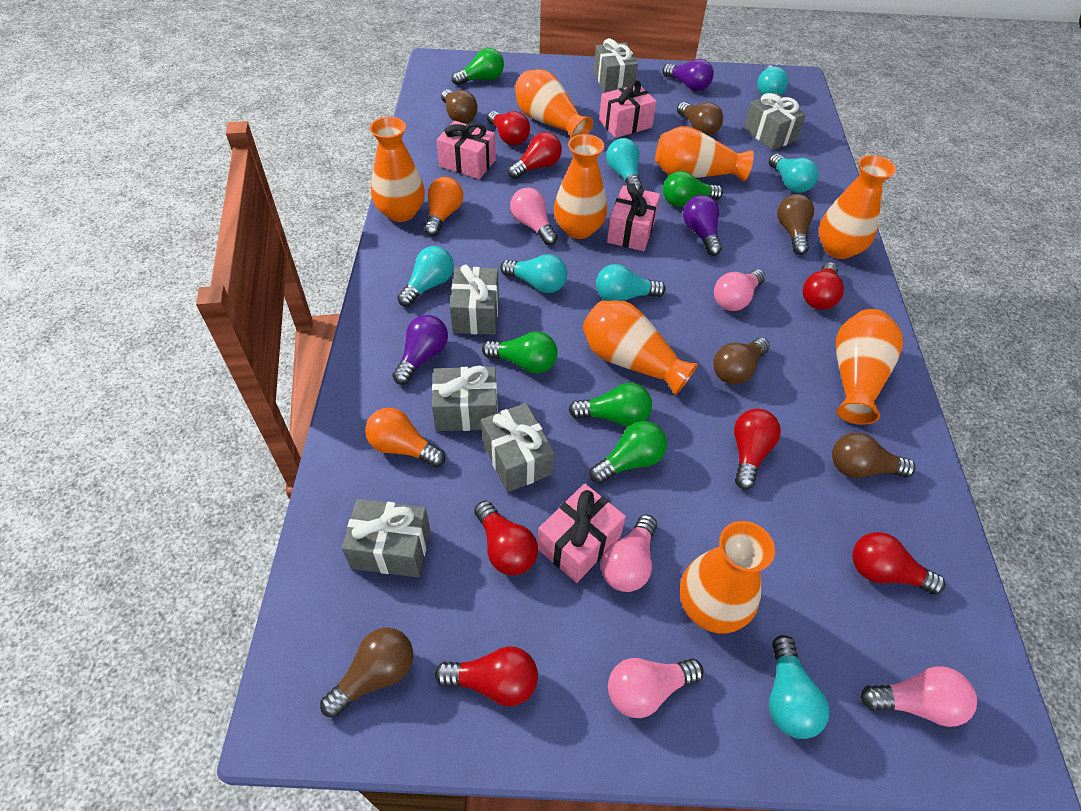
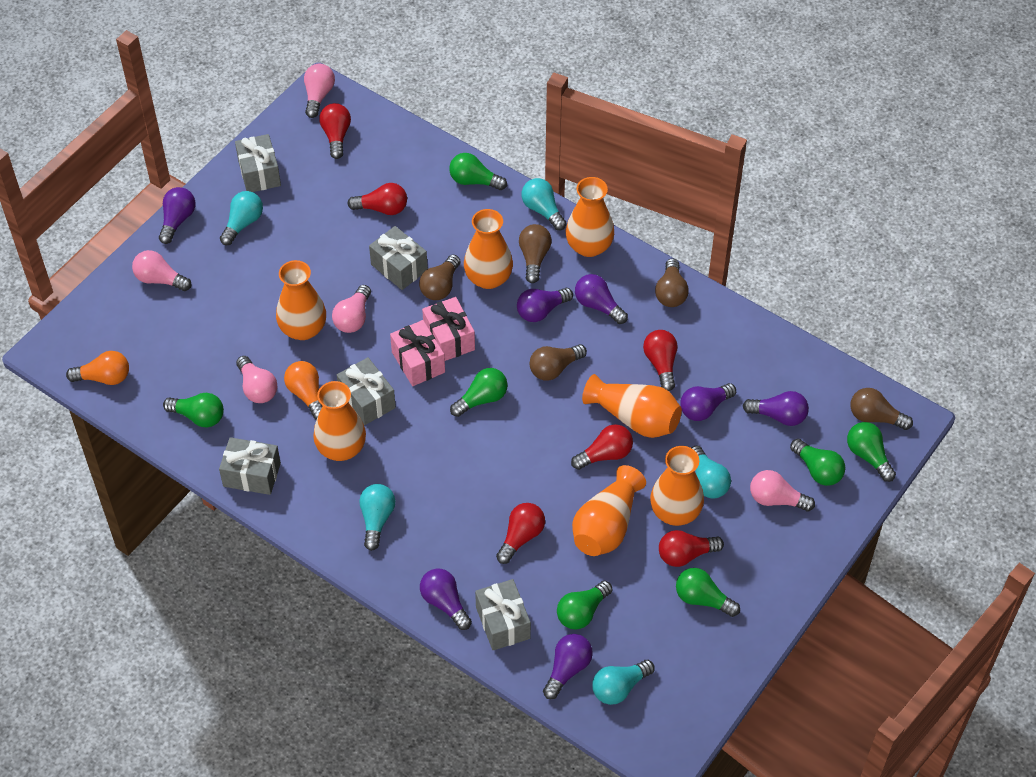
brown light bulb: [320,627,413,718] [441,90,478,123] [677,102,723,136] [713,338,770,385] [777,194,814,255] [832,432,915,478] = 6 -> [419,255,460,300] [519,224,552,283] [530,344,587,381] [655,258,689,307] [850,388,913,430] = 5
green light bulb: [452,48,504,85] [482,331,558,373] [569,383,652,427] [590,421,667,484] [663,171,723,207] = 5 -> [163,393,224,428] [449,153,507,190] [450,368,508,417] [557,581,613,629] [676,568,740,617] [790,439,845,486] [847,422,896,482] = 7
grey gift: [342,499,430,577] [432,366,498,431] [450,265,499,335] [481,403,554,492] [594,38,638,93] [743,93,806,150] = 6 -> [219,437,281,495] [235,134,281,192] [337,357,396,425] [369,226,428,290] [475,579,531,650] = 5
orange vase: [370,117,425,222] [515,69,593,138] [554,134,607,239] [583,300,698,396] [655,126,754,182] [680,521,775,634] [819,155,896,259] [836,309,903,425] = 8 -> [276,260,326,340] [313,381,366,461] [464,209,513,289] [566,177,614,257] [572,465,646,556] [582,374,682,438] [650,446,704,526] = 7
pink gift: [437,121,496,179] [538,484,626,583] [599,80,656,138] [607,183,660,251] = 4 -> [390,320,445,386] [422,297,475,361] = 2
purple light bulb: [392,315,448,385] [663,59,714,91] [683,195,722,256] = 3 -> [159,187,195,244] [420,569,472,630] [517,288,573,322] [543,634,593,699] [575,274,628,324] [680,383,736,421] [743,391,809,426] = 7
red light bulb: [435,646,538,706] [474,501,538,576] [487,111,530,145] [508,132,562,179] [734,409,781,489] [803,262,844,310] [852,532,945,595] = 7 -> [319,103,351,159] [347,183,407,215] [496,503,545,564] [571,424,633,470] [643,330,677,391] [659,530,724,567] = 6
turquoise light bulb: [397,246,454,307] [500,254,567,293] [596,264,666,301] [606,138,642,189] [757,65,788,96] [769,154,819,193] [769,635,829,739] = 7 -> [220,191,263,245] [359,484,395,551] [522,178,567,231] [592,660,655,705] [691,445,731,499] = 5

